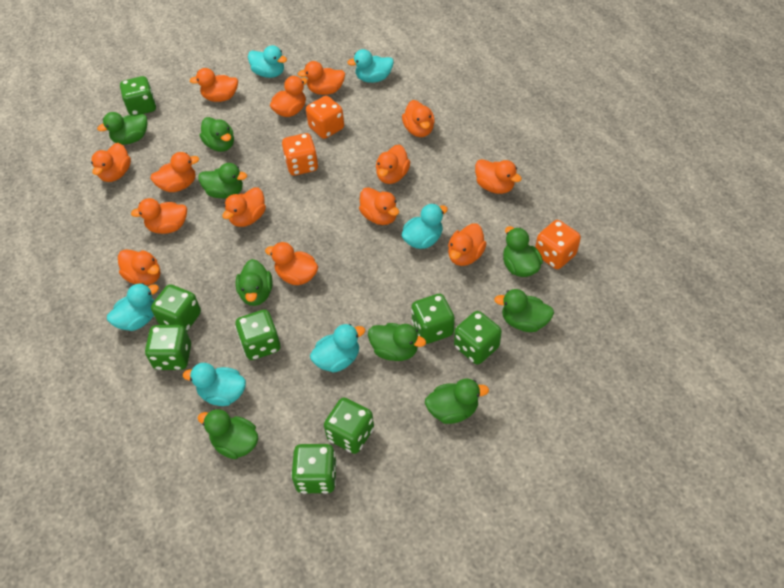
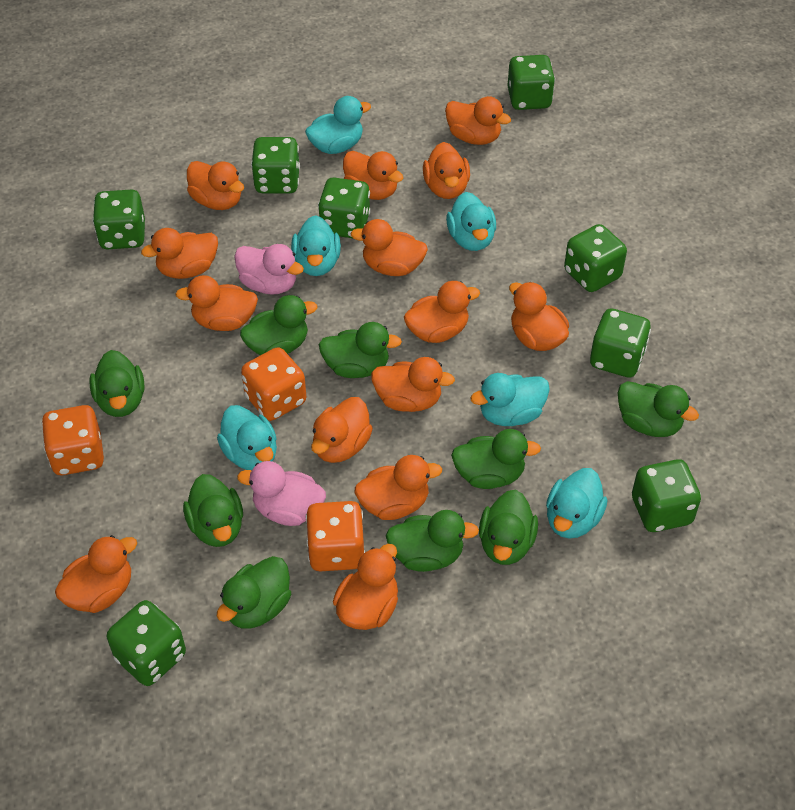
pink duck: none = 0 -> [234,244,304,295] [237,461,326,526] = 2

